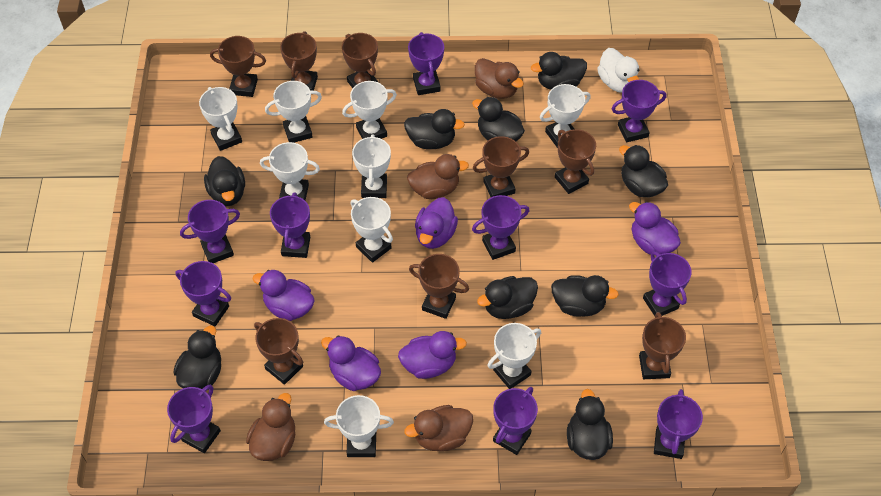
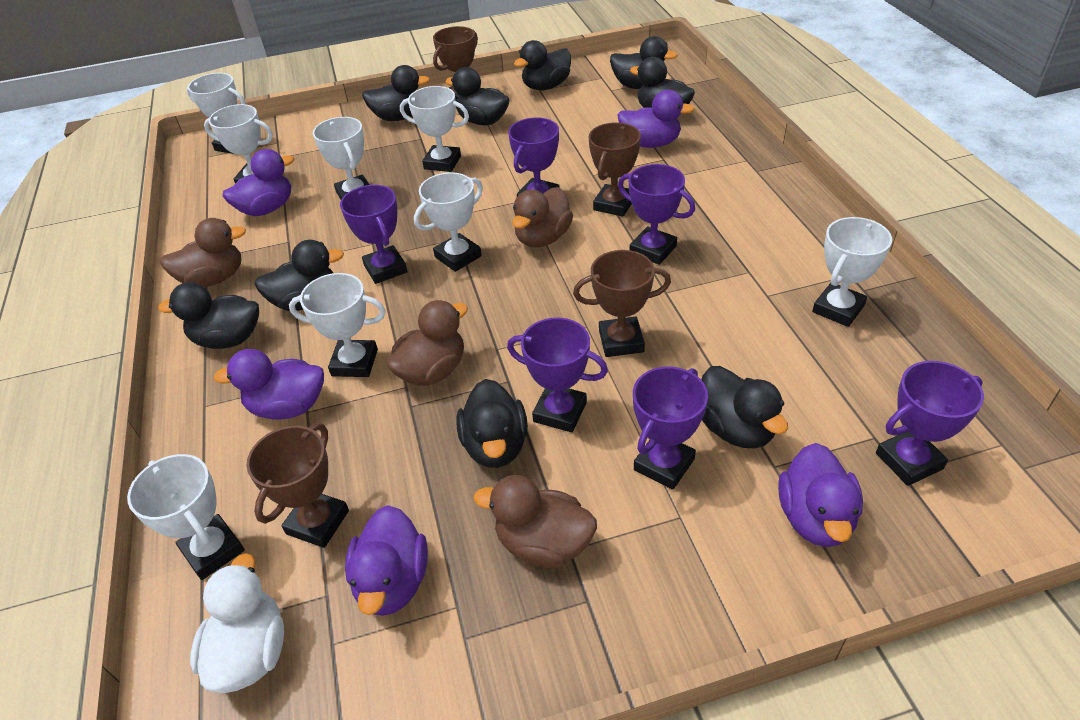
brown trophy: [210,36,266,97] [254,318,303,385] [280,31,318,91] [342,33,378,88] [409,254,469,319] [473,136,529,197] [555,129,596,194] [639,312,686,379] = 8 -> [246,423,349,548] [433,26,478,101] [573,250,671,357] [589,122,641,217] = 4
purple trophy: [167,385,221,453] [175,261,231,326] [180,200,240,263] [270,192,310,258] [408,32,444,95] [472,195,530,260] [493,387,538,455] [612,80,667,142] [643,251,691,316] [654,389,703,459] = 10 -> [340,185,408,284] [507,318,608,432] [508,117,560,196] [618,164,695,265] [633,367,708,490] [876,361,984,486] = 6
white trophy: [199,87,242,151] [260,142,320,200] [265,81,322,143] [324,395,394,457] [342,81,397,139] [351,197,393,263] [352,134,391,198] [487,323,541,389] [540,84,591,148] = 9 -> [127,454,245,580] [187,73,245,154] [204,104,273,183] [289,273,386,377] [313,117,369,199] [400,86,469,172] [414,172,483,272] [812,217,892,327] = 8

